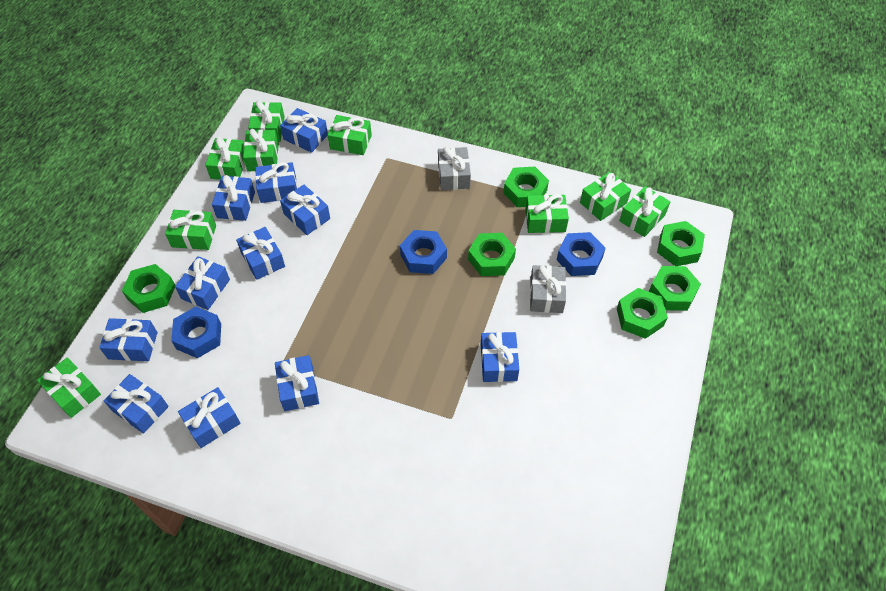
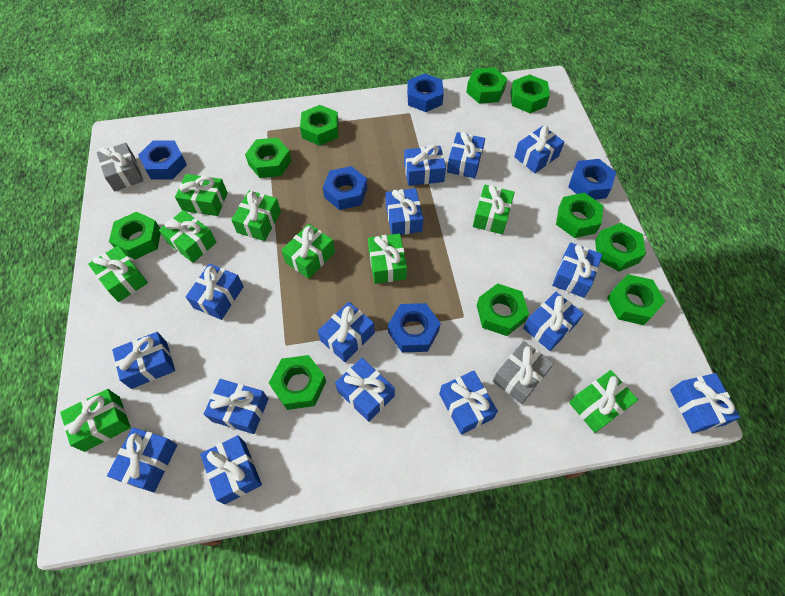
blue gift: [99,318,157,361] [104,374,169,434] [175,256,230,310] [178,387,240,448] [212,175,255,221] [236,227,285,280] [255,162,297,203] [275,355,319,411] [280,108,328,153] [280,185,330,235] [481,332,519,382] = 11 -> [107,427,177,493] [112,332,175,389] [186,264,244,320] [200,435,262,505] [204,379,268,434] [318,302,375,362] [335,358,395,422] [386,188,423,235] [404,145,446,186] [439,371,498,435] [447,132,485,178] [514,126,564,173] [523,292,584,351] [552,243,602,298] [670,373,740,433] = 15
blue nut: [171,307,221,358] [400,230,447,274] [557,232,606,276] = 3 -> [138,140,187,180] [323,166,367,210] [388,303,441,352] [407,73,444,112] [568,159,616,200] = 5
green nut: [122,264,176,313] [468,233,516,276] [503,167,549,207] [617,288,668,339] [649,266,701,311] [657,221,705,266] = 6 -> [109,212,161,260] [245,137,291,178] [269,355,326,410] [300,105,339,146] [466,67,507,104] [477,283,529,336] [510,74,550,113] [556,193,604,238] [595,223,646,271] [607,274,665,325] = 10

